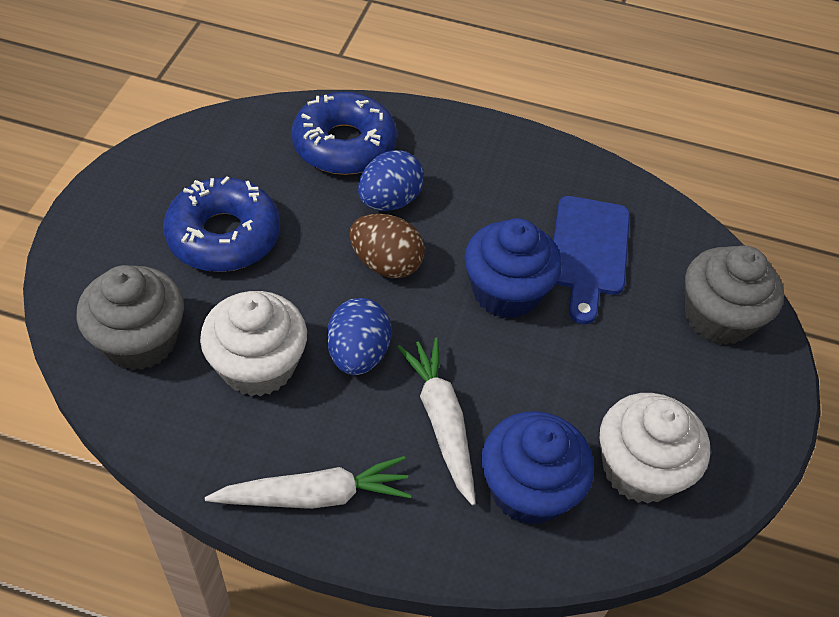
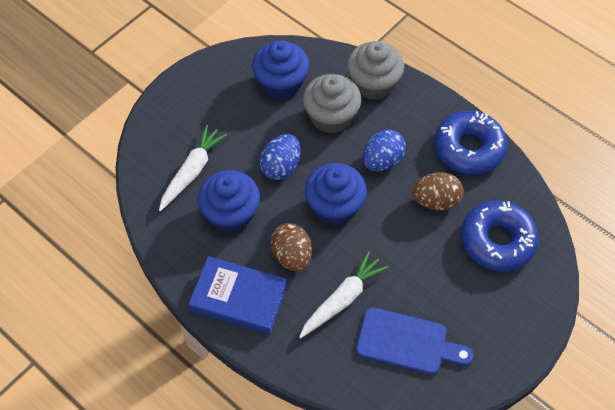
blue book: none = 0 -> [189,256,287,334] = 1
blue cupcake: [464,218,562,319] [481,411,594,525] = 2 -> [198,170,260,233] [252,40,309,100] [305,163,367,225] = 3
brown egg: [350,214,425,278] = 1 -> [270,223,312,272] [412,173,464,211] = 2
white cupcake: [200,291,307,396] [600,393,710,504] = 2 -> none = 0

